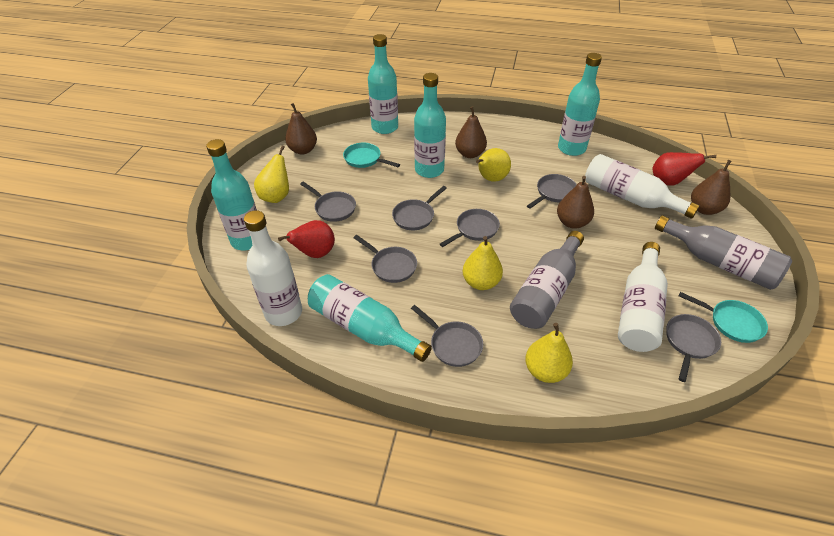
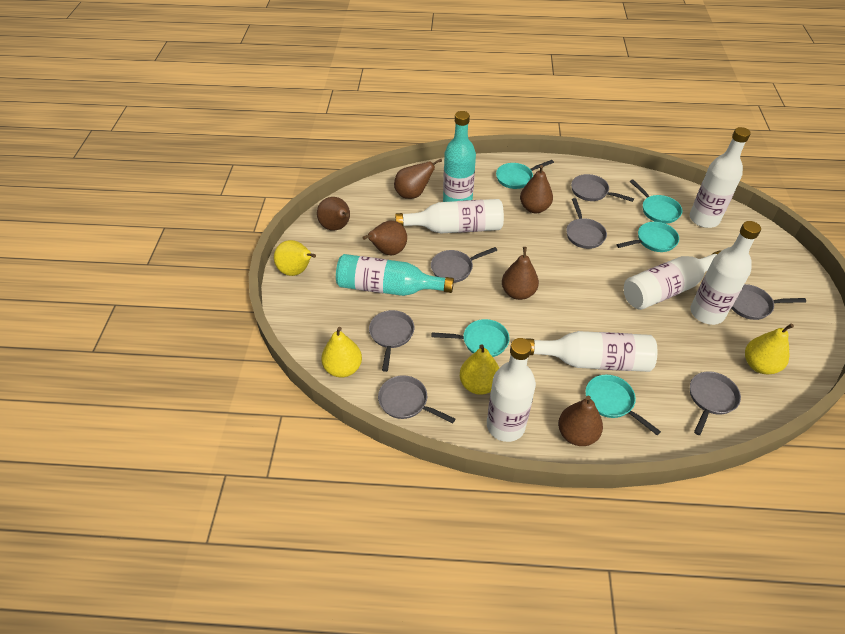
brown pear: [285,103,317,155] [455,106,487,158] [557,176,594,229] [691,160,732,215] = 4 -> [317,197,350,231] [362,221,407,255] [394,159,442,199] [502,247,539,300] [520,165,553,213] [558,396,603,446] = 6
grey bottle: [510,231,584,329] [655,215,792,290] = 2 -> none = 0
red pear: [278,220,335,258] [653,152,716,186] = 2 -> none = 0
turquoise bottle: [206,139,257,250] [308,274,432,362] [368,34,398,134] [414,73,446,178] [558,53,602,156] = 5 -> [336,254,454,296] [443,111,476,202] = 2
turquoise pan: [343,143,400,168] [679,292,768,343] = 2 -> [432,319,510,357] [496,160,554,189] [585,375,661,435] [617,222,679,252] [630,179,682,224] = 5
white bottle: [244,210,302,326] [585,154,700,219] [618,242,668,352] = 3 -> [395,199,504,233] [487,338,536,442] [526,331,657,372] [624,250,721,310] [689,127,751,228] [690,221,761,325] = 6

